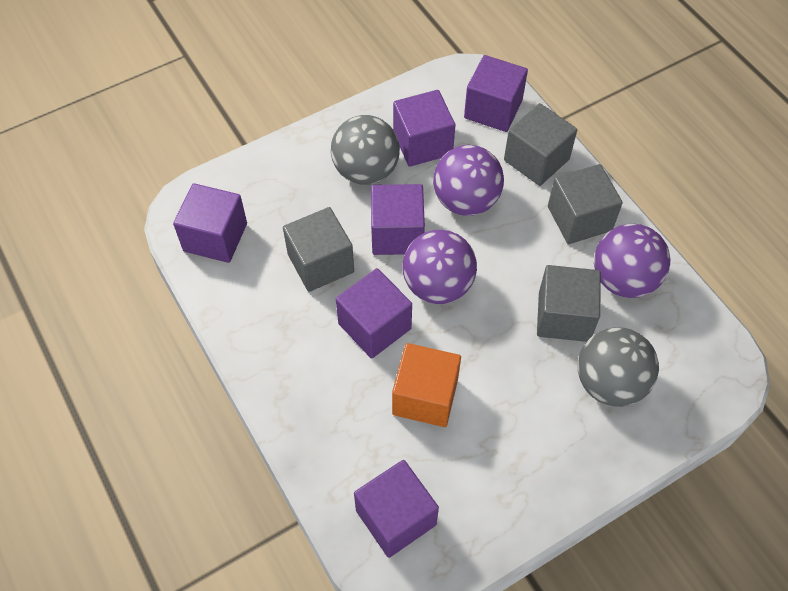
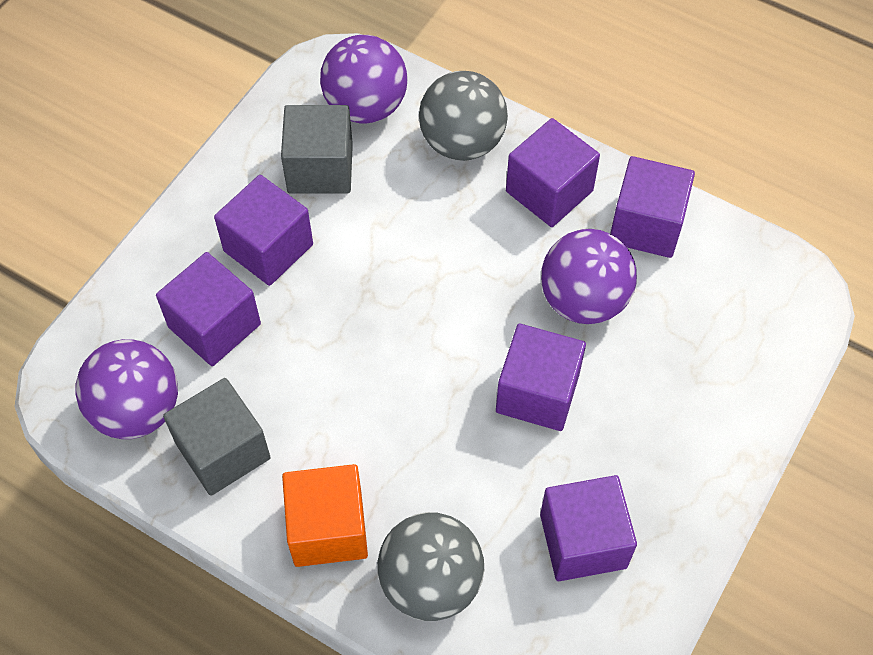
grey cube: [283,207,354,292] [504,103,577,186] [537,265,601,342] [548,164,623,244] = 4 -> [163,378,271,496] [281,105,353,193] = 2

